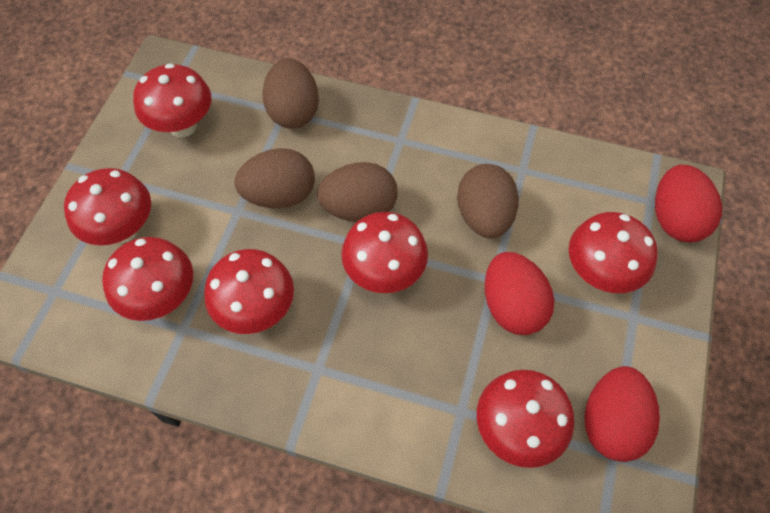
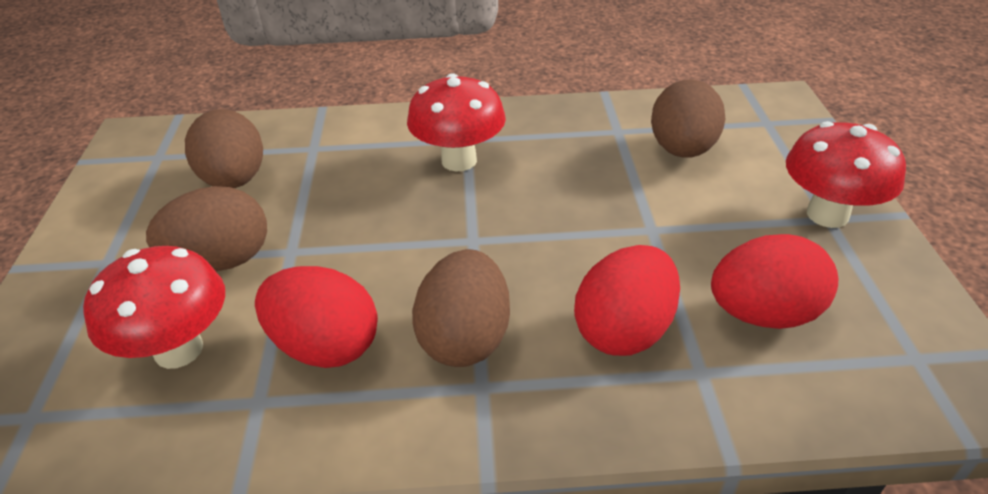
red mushroom: [64,168,151,245] [102,237,193,321] [133,63,212,137] [204,249,294,334] [341,212,428,293] [477,370,574,468] [569,212,658,293] = 7 -> [83,246,225,369] [407,73,506,172] [786,121,906,228] = 3

